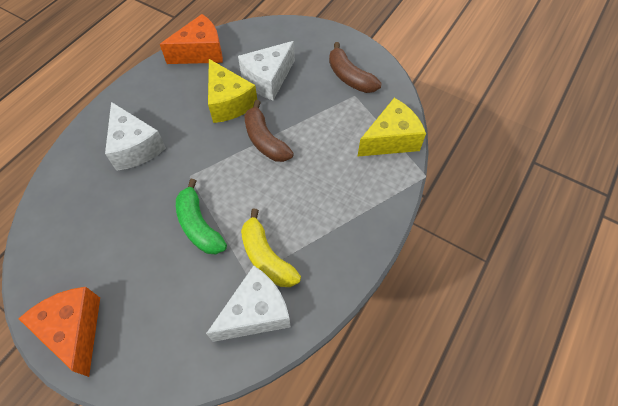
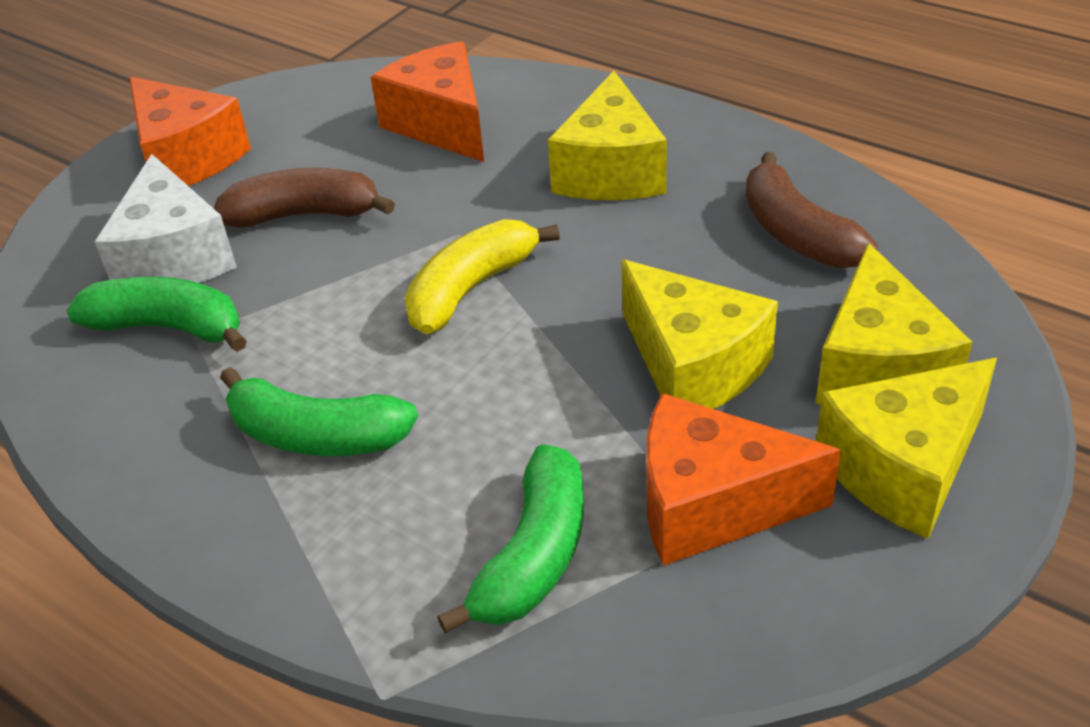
green banana: [176,179,227,255] = 1 -> [66,277,247,352] [220,367,418,456] [437,444,584,634] = 3
orange cheese: [18,287,100,377] [160,14,223,64] = 2 -> [129,77,251,186] [370,41,484,162] [646,393,841,566] = 3
white cheese: [105,102,166,171] [206,266,291,342] [238,41,295,100] = 3 -> [95,154,237,283] = 1
yellow cheese: [208,59,257,123] [357,98,426,157] = 2 -> [548,71,667,200] [621,260,778,409] [816,243,972,405] [816,358,997,539] = 4

